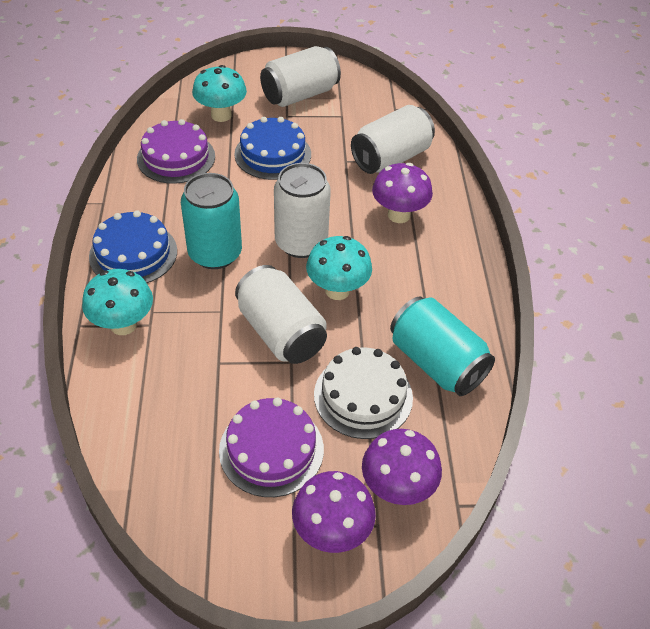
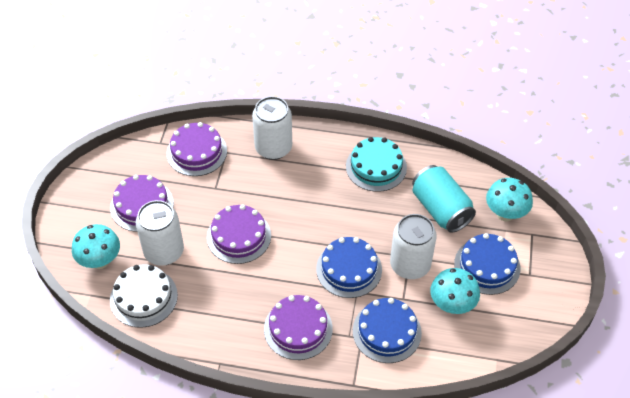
blue cake: [89,210,177,283] [234,117,311,180] = 2 -> [316,237,382,298] [353,298,422,363] [454,233,520,295] = 3
purple cake: [137,119,215,184] [219,397,324,497] = 2 -> [110,175,174,232] [167,122,227,176] [207,204,271,264] [264,295,333,360] = 4
purple mushroom: [292,471,376,553] [362,429,442,505] [372,163,433,223] = 3 -> none = 0
turquoise cake: none = 0 -> [346,137,407,192] = 1
turquoise can: [181,173,242,269] [390,297,495,396] = 2 -> [412,165,476,233] = 1
white can: [235,265,327,364] [260,46,341,107] [274,163,331,258] [351,105,435,174] = 4 -> [136,200,184,266] [252,96,292,160] [390,214,437,279] = 3

